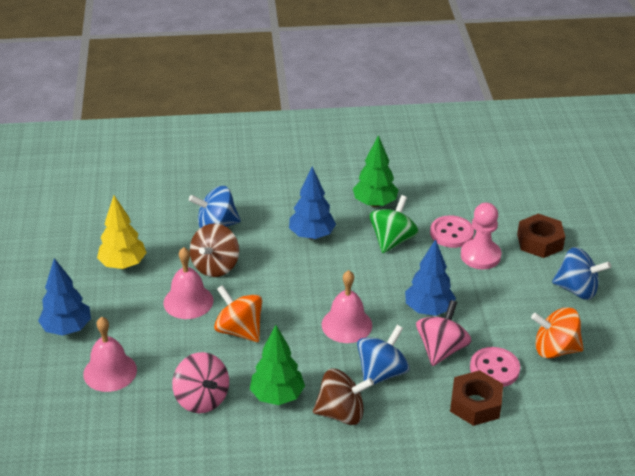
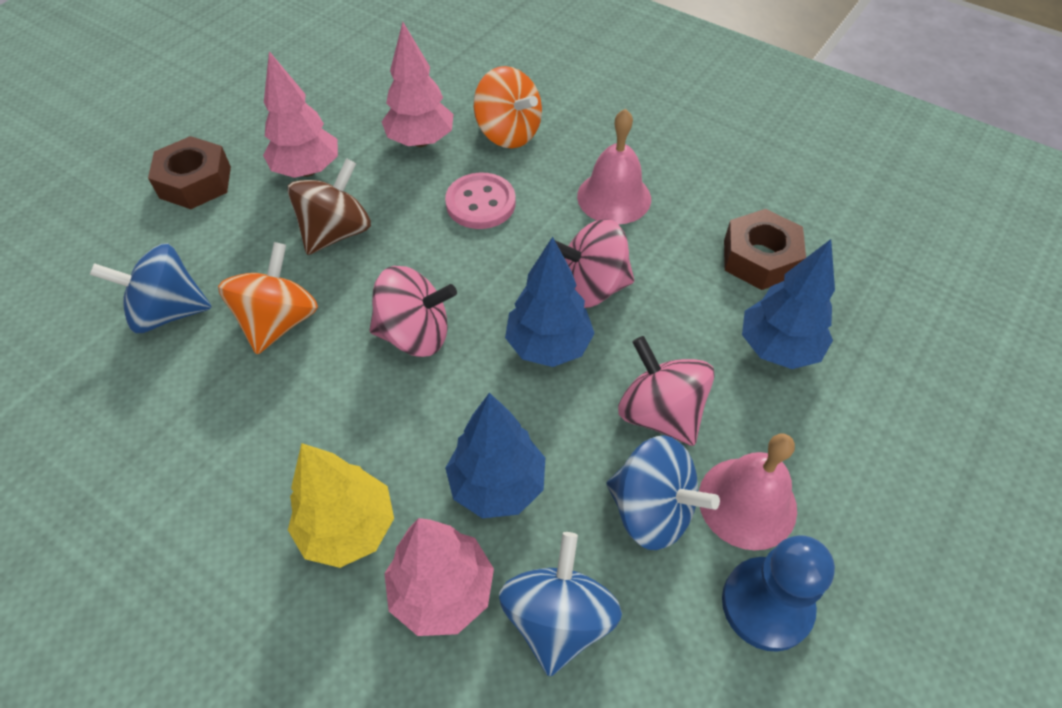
blue pawn: none = 0 -> [722,535,835,652] = 1
brown spinning top: [190,223,239,277] [313,369,374,425] = 2 -> [287,158,371,255] = 1
green spinning top: [369,195,419,253] = 1 -> none = 0
green tree: [250,325,305,405] [353,135,398,207] = 2 -> none = 0
pink bell: [83,317,137,392] [164,247,213,319] [322,270,372,343] = 3 -> [577,109,651,225] [699,434,797,550] = 2
pink button: [430,216,474,248] [470,347,520,387] = 2 -> [445,173,516,229] = 1
pink pawn: [461,203,501,269] = 1 -> none = 0
pink spinning top: [172,352,229,413] [416,300,471,366] = 2 -> [370,266,457,357] [555,219,634,308] [618,336,715,446] = 3
pink tree: none = 0 -> [263,51,338,178] [382,22,453,147] [384,518,494,636] = 3

